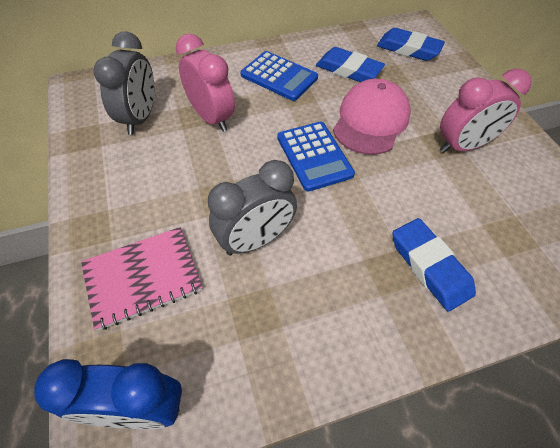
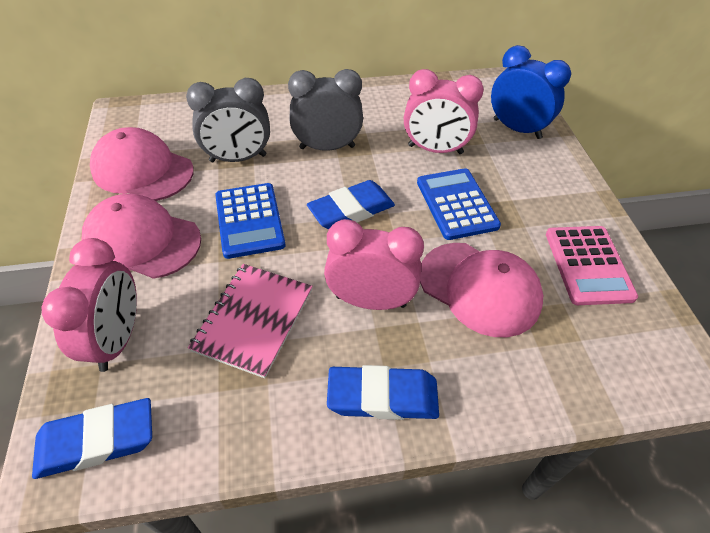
pink calculator: none = 0 -> [546,226,638,305] = 1
pink cap: [333,79,411,155] = 1 -> [82,194,201,279] [90,127,194,201] [420,243,543,337] = 3
pink clock: [176,34,235,132] [440,69,532,153] = 2 -> [42,238,137,372] [324,219,424,310] [404,69,484,154] = 3

